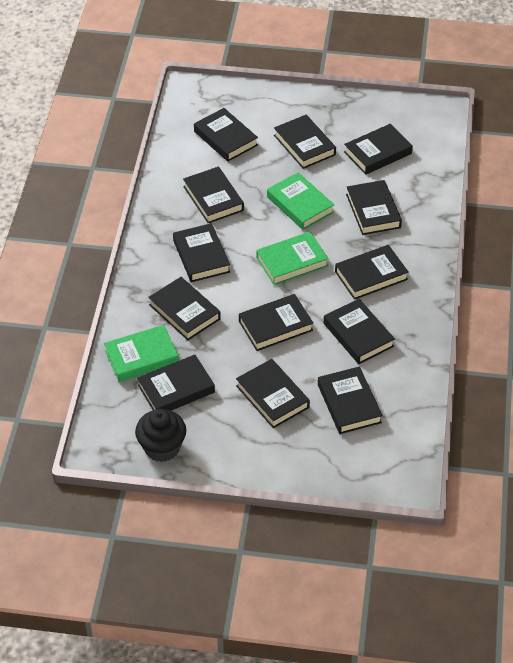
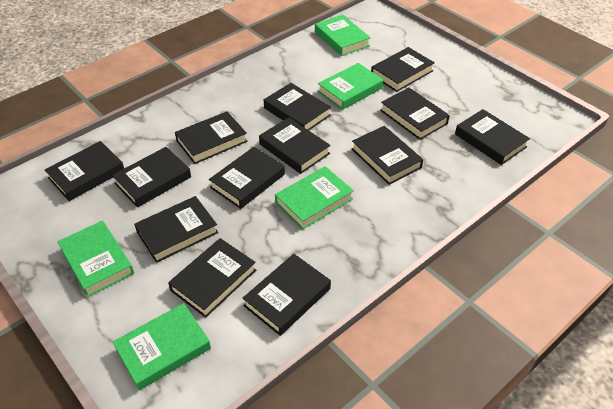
black cupcake: [135,409,186,462] = 1 -> none = 0
green book: [104,325,179,382] [256,232,329,285] [267,172,334,230] = 3 -> [57,221,134,297] [113,303,211,390] [275,166,354,230] [315,15,371,56] [318,63,383,110] = 5

